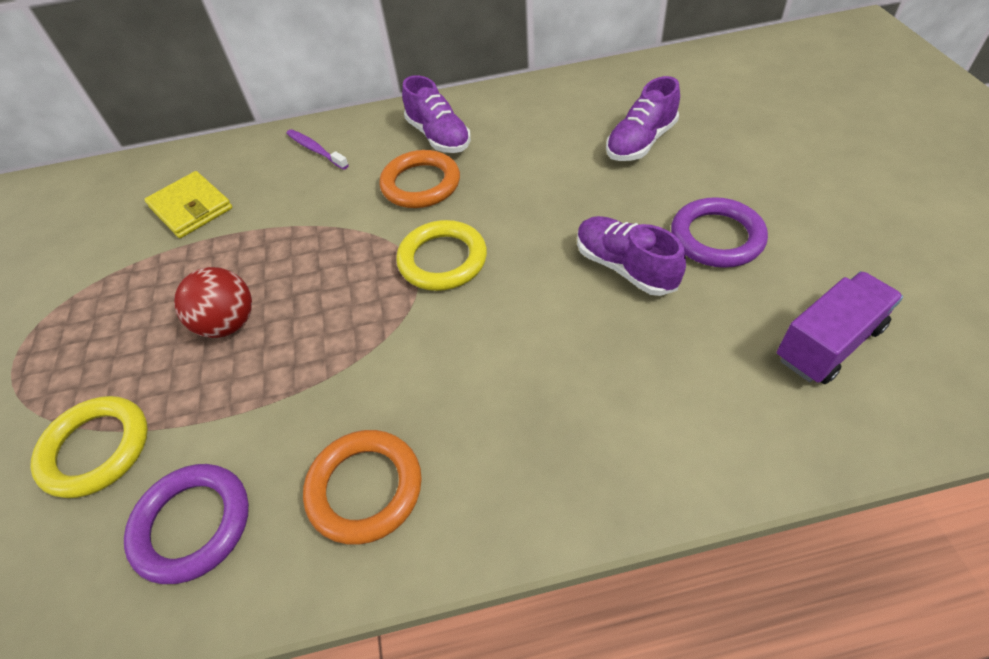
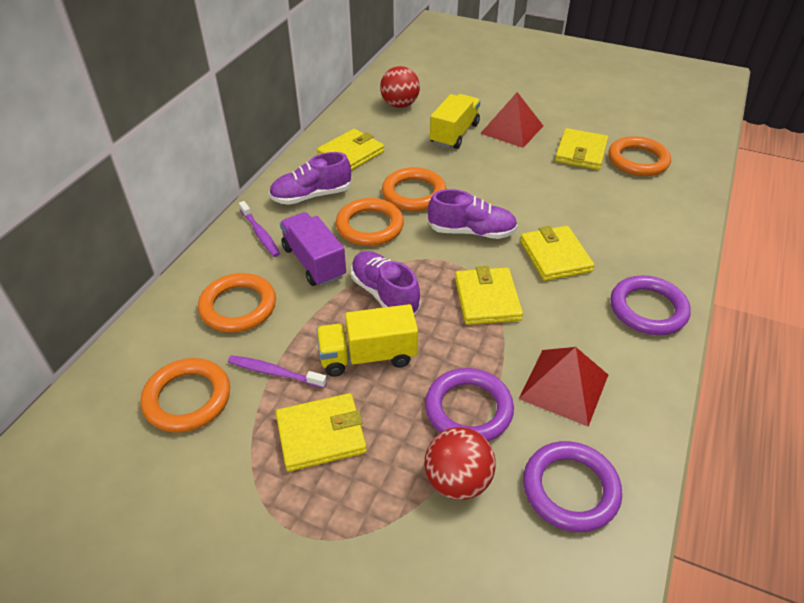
orange ring: [303,430,422,545] [379,150,460,208] = 2 -> [141,358,230,433] [198,273,276,332] [336,198,404,246] [382,167,446,211] [608,136,671,176] = 5
purple ring: [124,464,249,584] [671,197,768,268] = 2 -> [425,368,514,442] [523,441,622,532] [610,275,691,335] = 3
purple toothbrush: [286,129,349,170] = 1 -> [228,355,327,388] [239,201,280,257] = 2
red ball: [174,267,252,338] = 1 -> [380,66,420,108] [424,427,496,500] = 2
red pyramid: none = 0 -> [480,92,543,148] [519,347,608,427] = 2
yellow ring: [30,396,148,498] [396,220,487,291] = 2 -> none = 0
yellow truck: none = 0 -> [316,304,418,377] [430,94,480,149] = 2
yellow wallet: [144,171,232,238] = 1 -> [276,393,367,472] [317,129,384,171] [455,266,523,325] [520,226,594,281] [555,128,608,170] = 5

